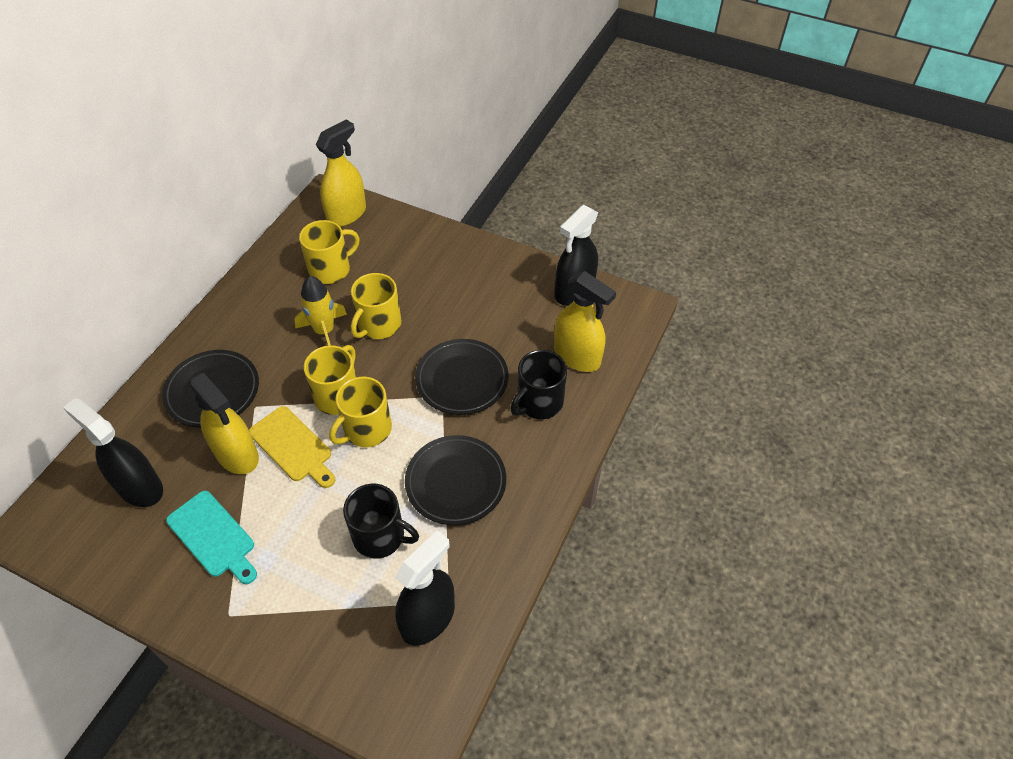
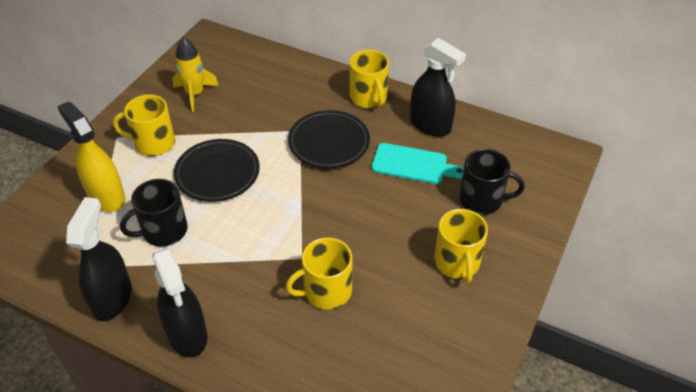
black plate: [162,350,259,428] [405,435,506,525] [415,339,509,415] = 3 -> [174,139,260,202] [288,110,370,169] = 2
yellow cutting board: [249,406,335,488] = 1 -> none = 0
yellow spray bottle: [188,373,259,474] [316,120,366,227] [554,271,616,372] = 3 -> [57,101,125,212] = 1

